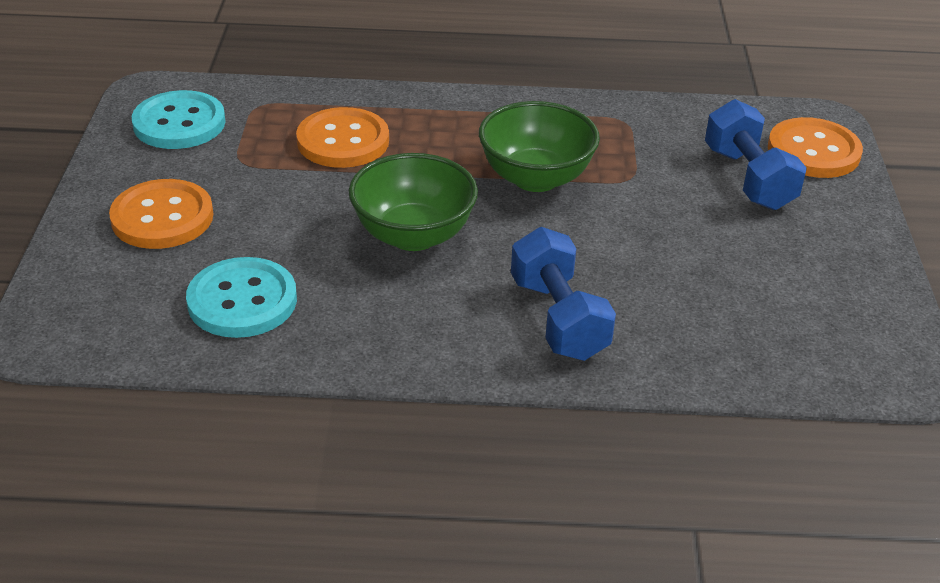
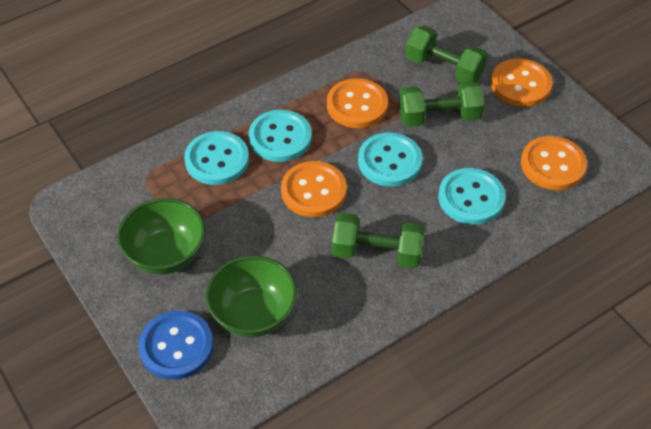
blue button: none = 0 -> [139,311,213,380] = 1
blue dumbbell: [511,227,616,361] [705,99,807,210] = 2 -> none = 0
green dumbbell: none = 0 -> [332,213,425,268] [399,81,484,127] [405,26,487,82] = 3
orange button: [109,179,213,249] [296,107,389,168] [768,117,863,178] = 3 -> [281,161,347,217] [327,78,388,128] [491,59,552,107] [521,136,587,190] = 4
turquoise button: [132,90,226,149] [186,257,297,338] = 2 -> [184,131,249,185] [249,110,312,162] [358,133,423,186] [438,168,505,225] = 4

